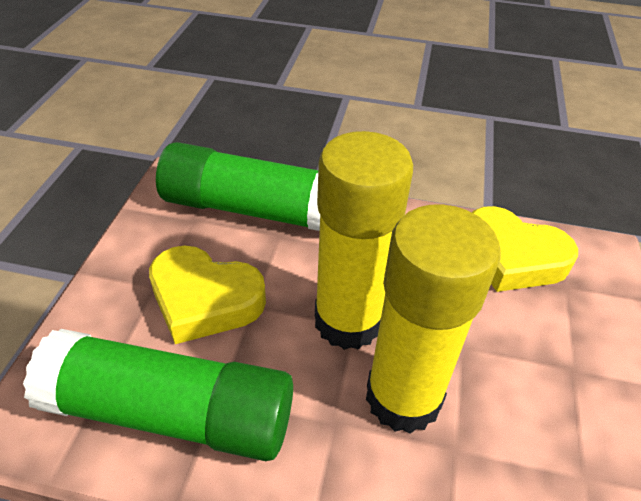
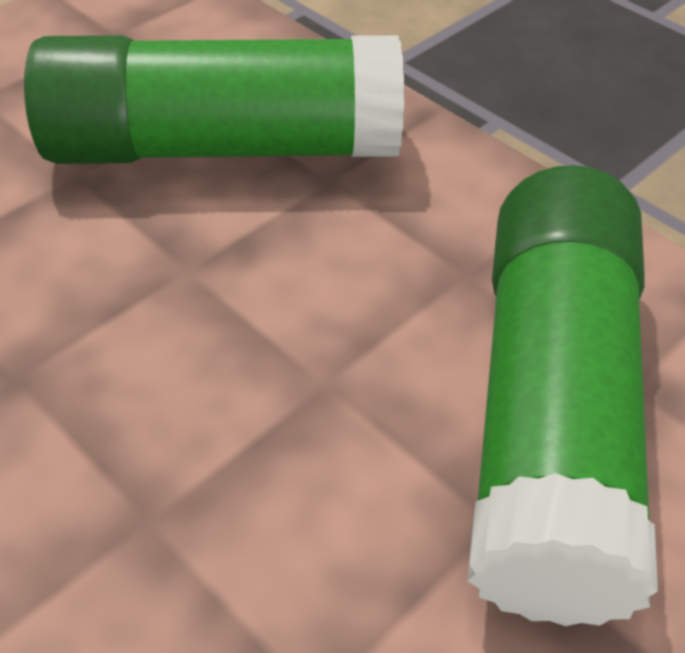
yellow glue stick: [315,131,413,350] [366,204,501,434] = 2 -> none = 0
yellow heart: [149,246,266,344] [472,206,578,292] = 2 -> none = 0

